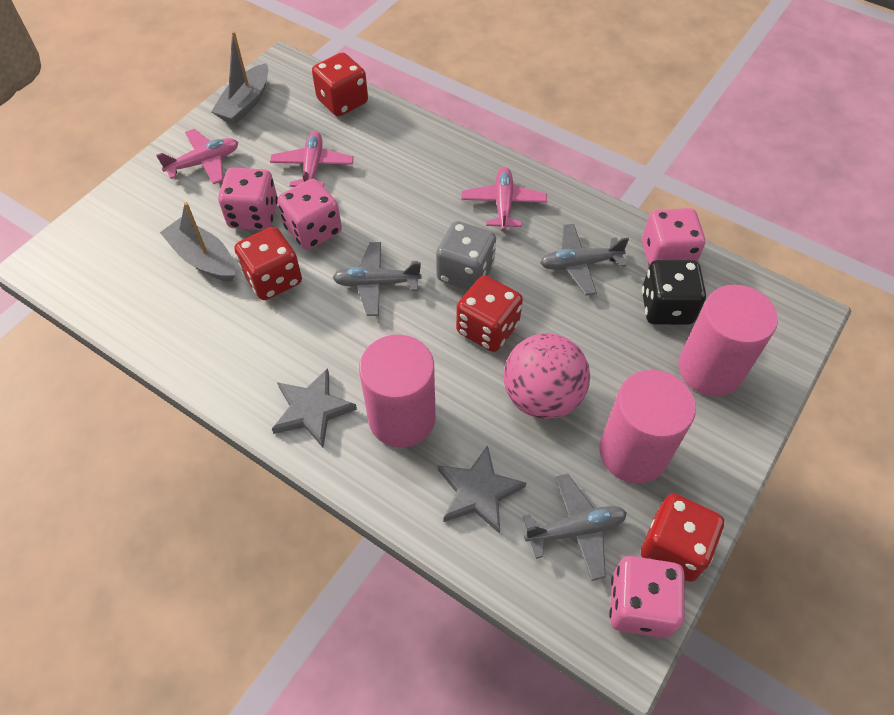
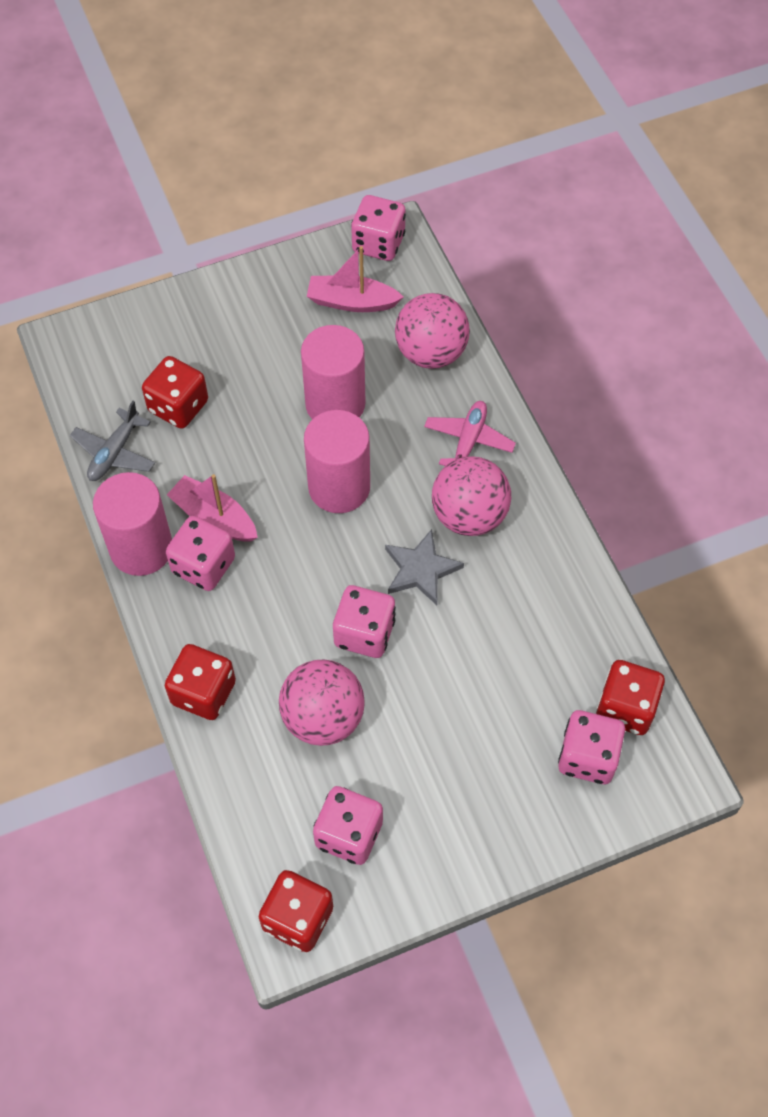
black dice: [642,260,706,325] = 1 -> none = 0
grey boat: [160,202,235,282] [211,31,268,124] = 2 -> none = 0
grey dice: [436,221,496,290] = 1 -> none = 0
grey plane: [332,242,421,316] [522,474,627,581] [540,224,629,296] = 3 -> [70,401,155,481] = 1
grey star: [272,368,357,448] [438,445,526,534] = 2 -> [385,529,464,605] = 1
pink ball: [504,333,590,419] = 1 -> [279,659,365,746] [395,293,470,369] [432,456,511,536] = 3
pink boat: none = 0 -> [167,474,258,542] [307,246,403,312] = 2
pink dice: [218,168,278,230] [277,179,342,250] [609,556,685,638] [642,208,705,266] = 4 -> [166,516,235,591] [313,786,383,865] [333,585,396,658] [351,195,406,261] [558,710,625,784] = 5
pink plane: [156,129,238,184] [270,131,354,187] [461,167,547,231] = 3 -> [424,401,516,466] = 1

